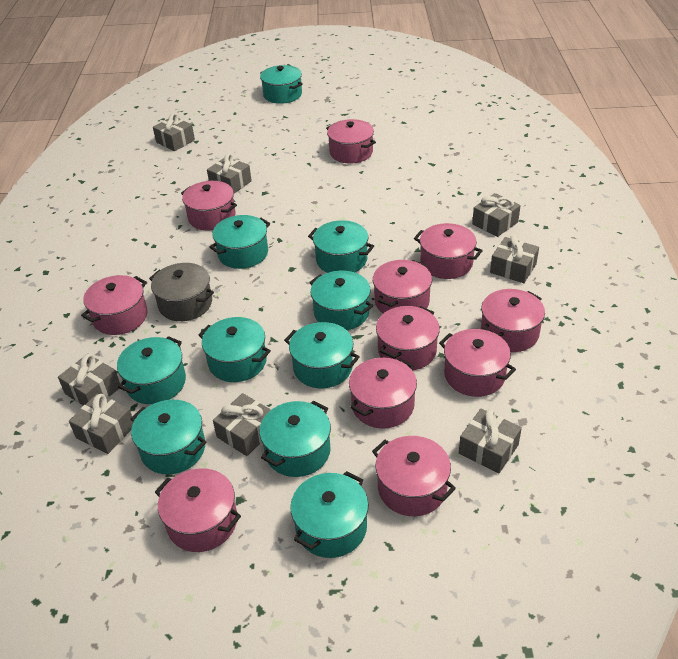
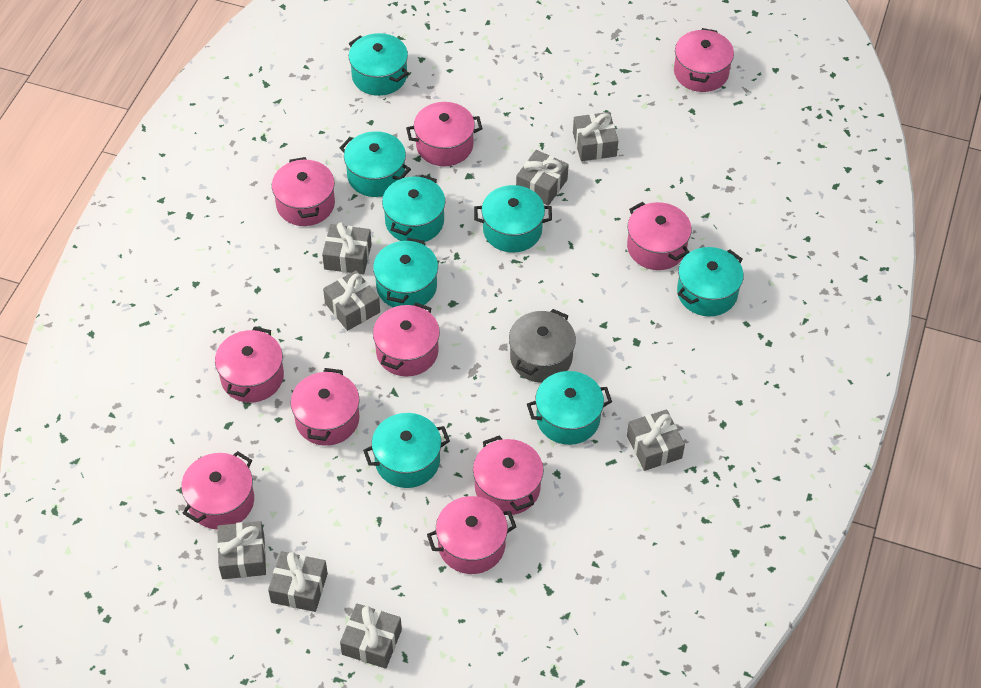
pink pot: [81,275,148,335] [155,468,241,552] [181,181,237,230] [326,119,376,163] [349,358,417,429] [372,436,456,516] [373,260,432,314] [376,306,440,370] [414,223,483,279] [439,329,516,397] [481,289,545,352] = 11 -> [181,451,254,529] [215,327,284,403] [272,157,335,226] [291,368,360,446] [373,302,440,376] [406,102,483,166] [427,496,516,574] [473,435,543,515] [627,202,692,270] [674,28,734,92] = 10
turquoise pot: [117,336,186,404] [130,400,207,474] [199,317,271,382] [209,215,270,269] [259,401,331,477] [260,65,303,104] [284,322,360,388] [290,471,369,558] [308,220,374,273] [309,271,373,330] = 10 -> [340,131,411,197] [349,33,409,96] [363,413,450,488] [373,238,438,307] [382,175,446,242] [474,185,552,253] [527,371,612,445] [677,247,744,317] = 8

